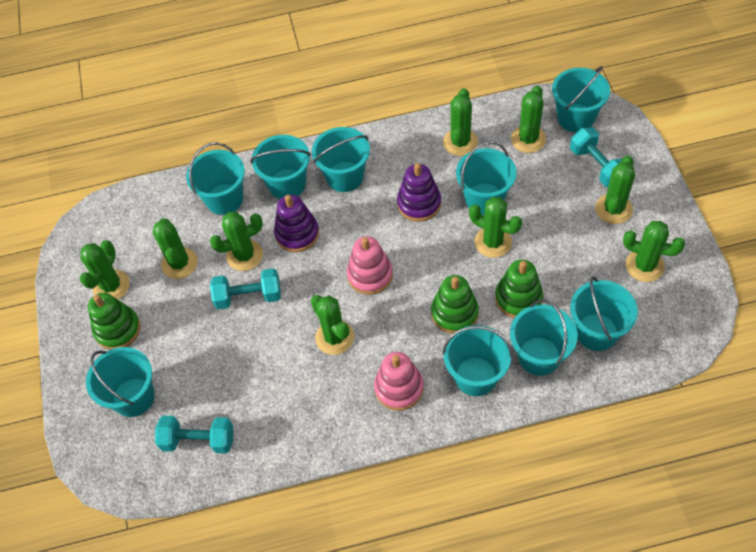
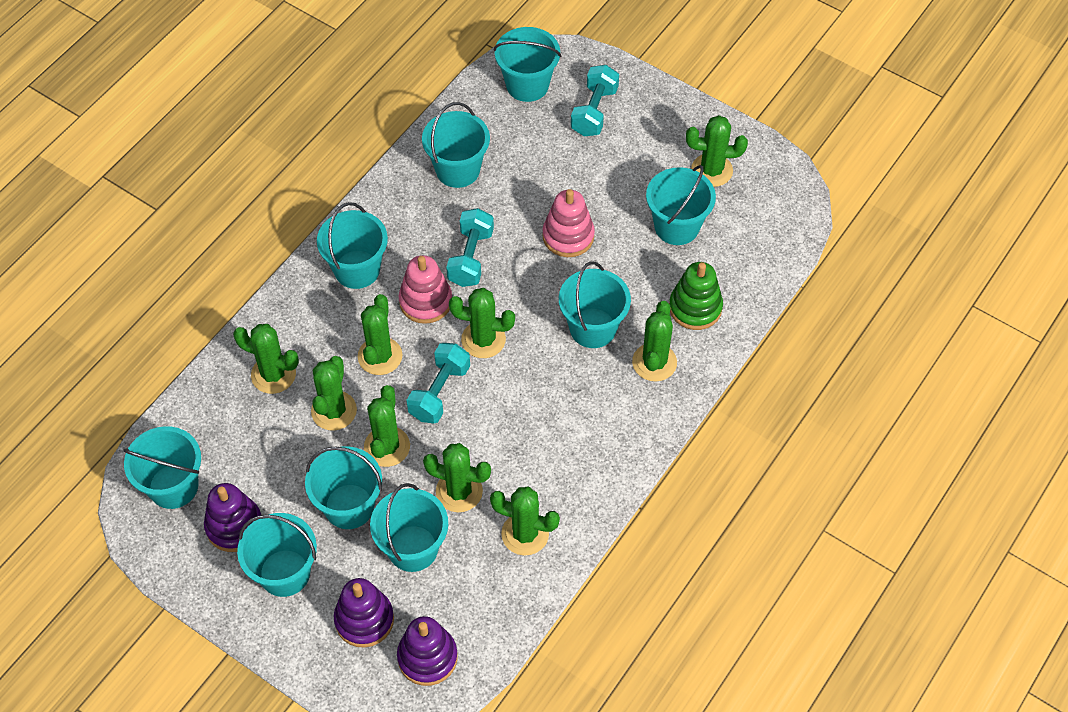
green stacking toy: [88,293,141,350] [431,275,479,334] [495,259,543,318] = 3 -> [669,262,723,330] = 1
purple stacking toy: [274,195,319,252] [397,163,441,222] = 2 -> [204,483,261,552] [334,578,394,648] [397,616,458,686] = 3

